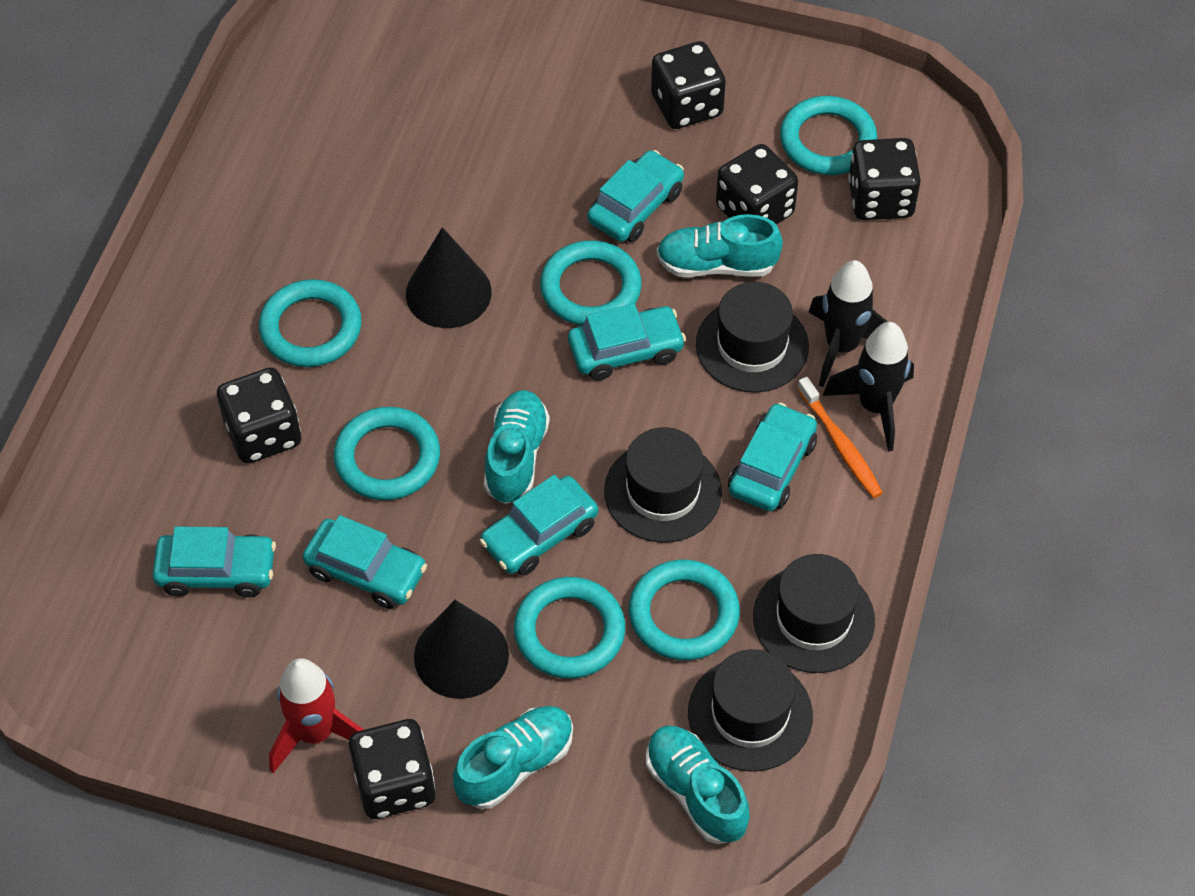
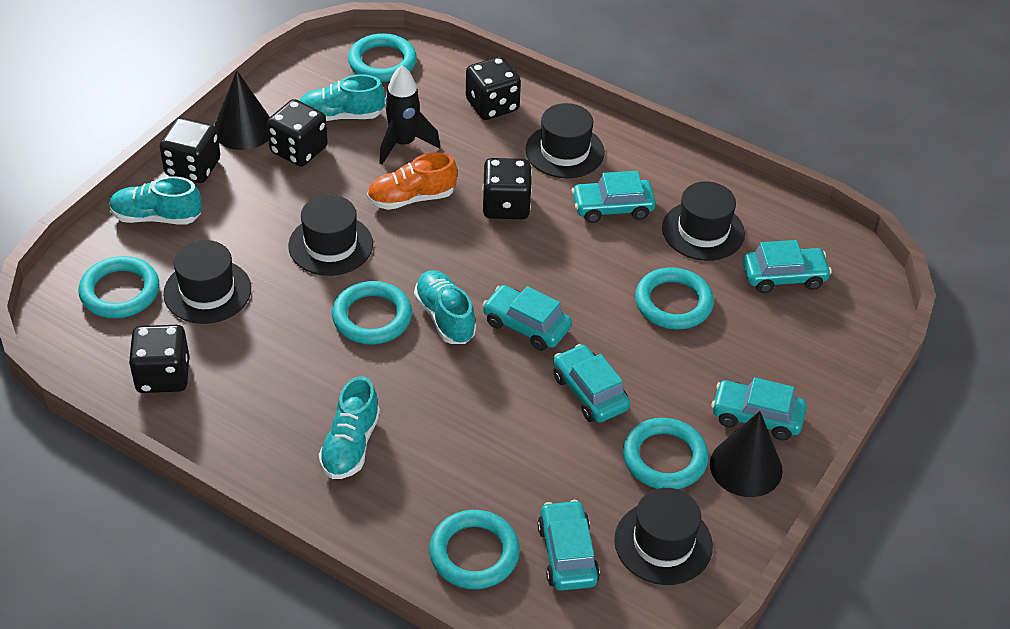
black hat: [604,427,722,543] [688,649,813,772] [696,282,809,393] [753,554,875,673] = 4 -> [163,240,251,324] [288,195,373,276] [525,103,605,178] [614,488,713,585] [662,181,745,261] = 5
black rocket: [809,260,888,387] [823,322,914,452] = 2 -> [379,65,440,165] = 1
orange shoe: none = 0 -> [367,152,457,210] = 1
orange toothbrush: [797,377,883,498] = 1 -> none = 0
red rocket: [269,658,364,773] = 1 -> none = 0

